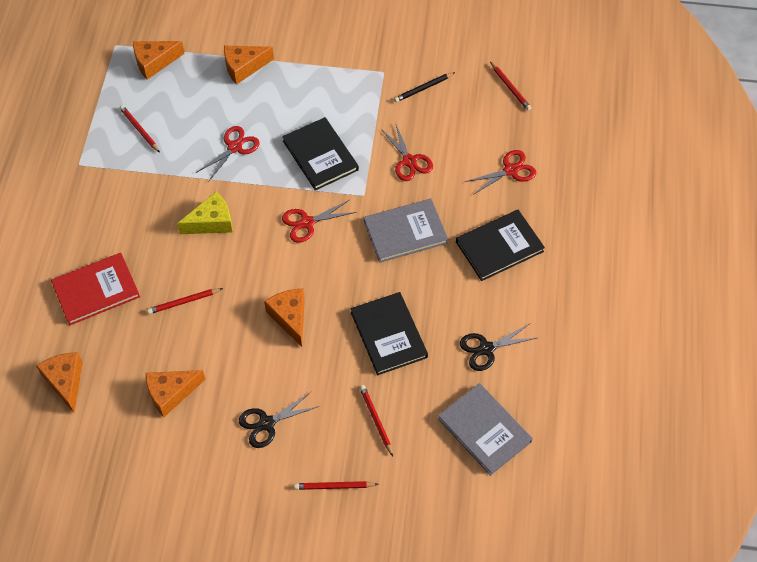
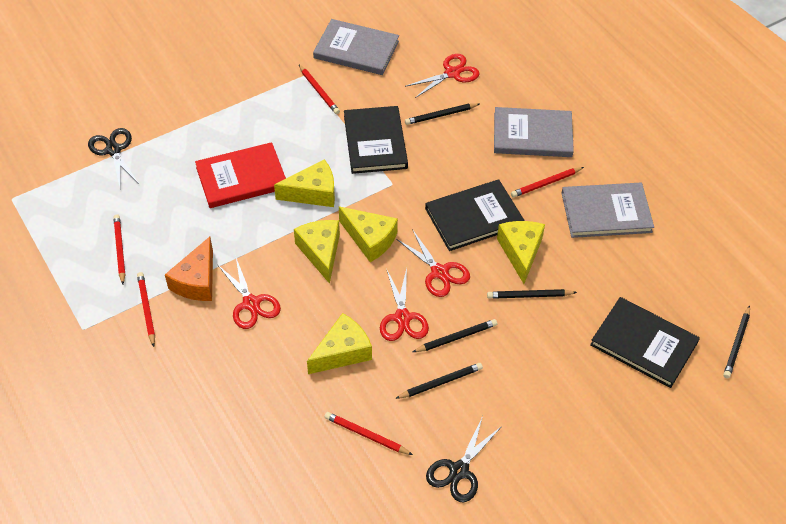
black pencil: [394,72,455,102] = 1 -> [395,363,483,399] [405,103,479,125] [413,319,497,352] [487,289,577,299] [723,305,750,378] = 5
grey book: [364,199,448,263] [438,383,533,476] = 2 -> [313,19,399,75] [494,107,574,157] [562,183,654,238] = 3
orange cheese: [36,352,83,413] [133,41,185,80] [146,370,206,417] [224,46,274,85] [264,289,305,347] = 5 -> [165,236,213,301] = 1
yellow cheese: [177,191,233,234] = 1 -> [274,159,335,207] [294,220,340,284] [307,313,372,374] [339,206,398,262] [497,221,545,284] = 5

